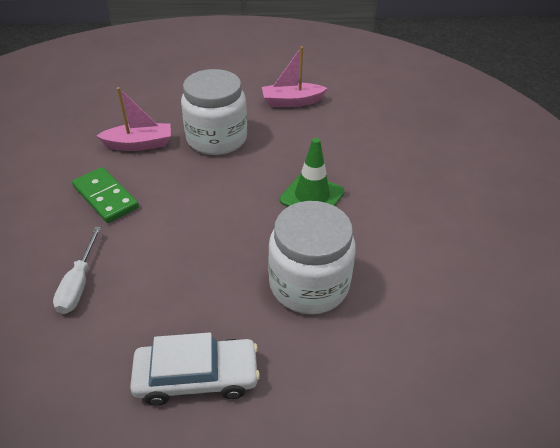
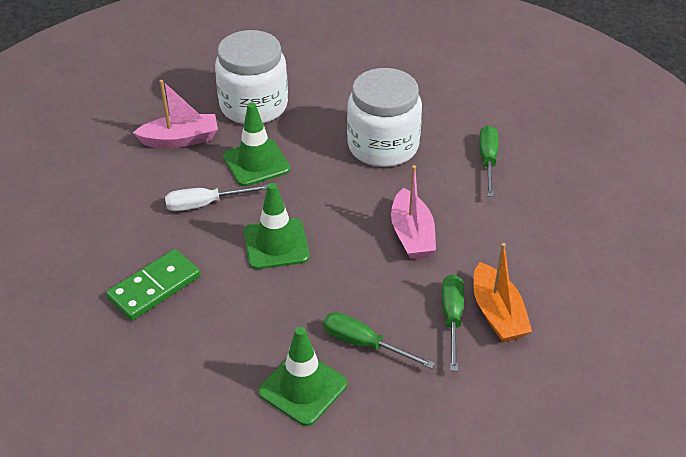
green screwdriver: none = 0 -> [323,312,435,369] [442,274,464,371] [479,126,498,197] = 3
green traffic cone: [280,138,345,207] = 1 -> [223,102,290,186] [244,183,310,269] [258,327,347,426] = 3
orange boat: none = 0 -> [473,243,532,342] = 1
white car: [130,333,260,406] = 1 -> none = 0

